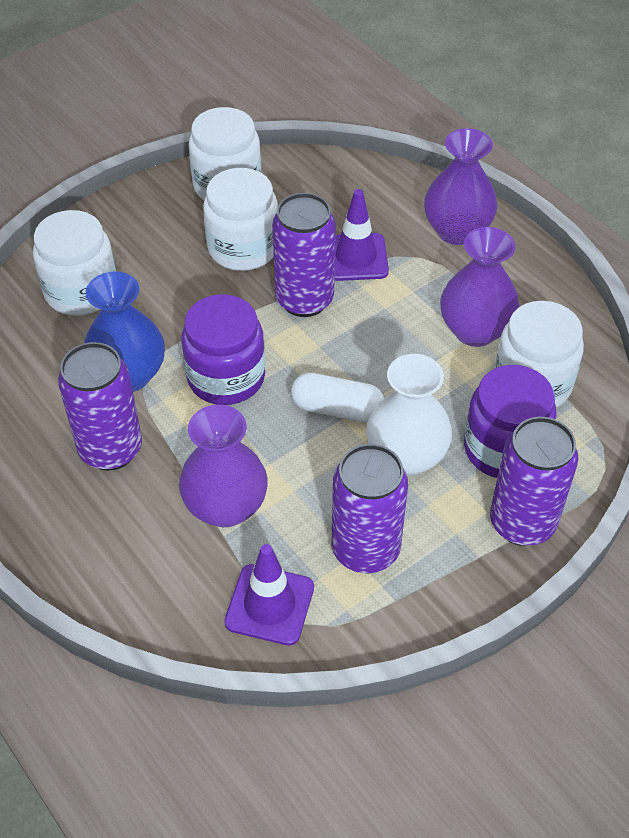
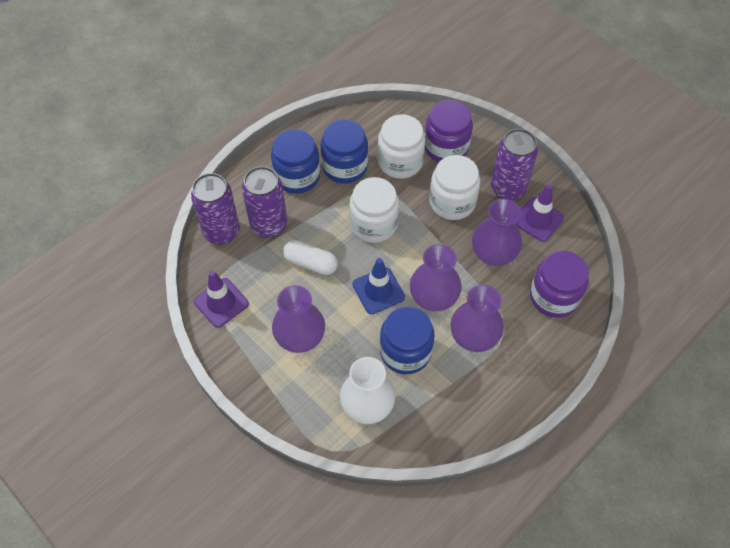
blue jar: none = 0 -> [271,129,320,194] [321,119,368,184] [380,306,435,374] = 3
blue traffic cone: none = 0 -> [353,258,405,314] = 1
blue vase: [84,271,165,392] = 1 -> none = 0
purple can: [58,342,142,471] [272,193,336,317] [332,444,408,573] [490,417,578,546] = 4 -> [191,173,240,244] [242,166,287,238] [491,129,538,200] = 3
purple vase: [179,404,268,527] [424,128,497,245] [440,227,519,347] = 3 -> [272,285,325,353] [410,244,462,311] [450,285,504,352] [472,198,522,266] = 4
white jar: [33,210,116,316] [189,107,261,200] [203,168,278,271] [495,301,584,408] = 4 -> [349,177,399,243] [377,115,425,179] [429,155,480,220] = 3

